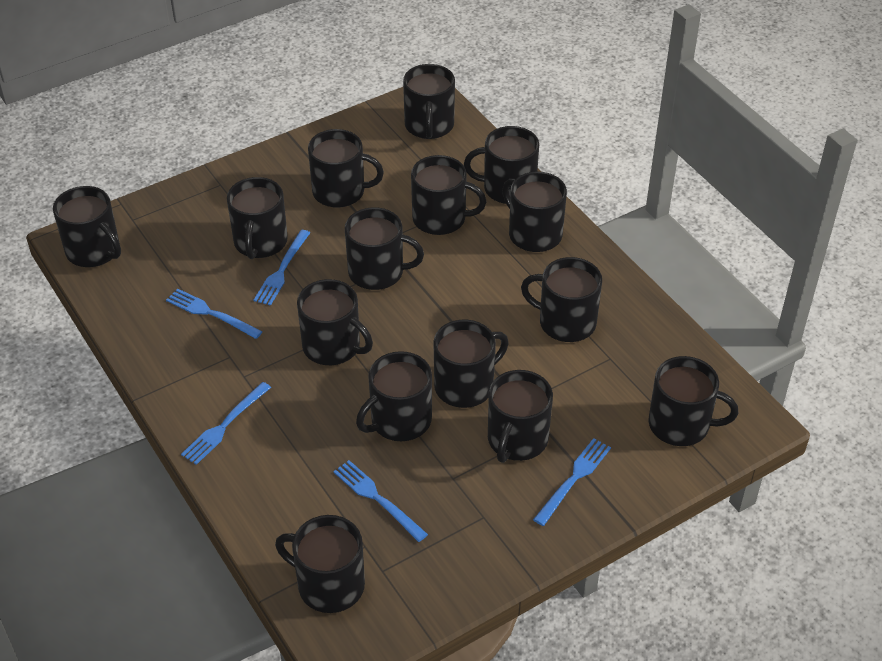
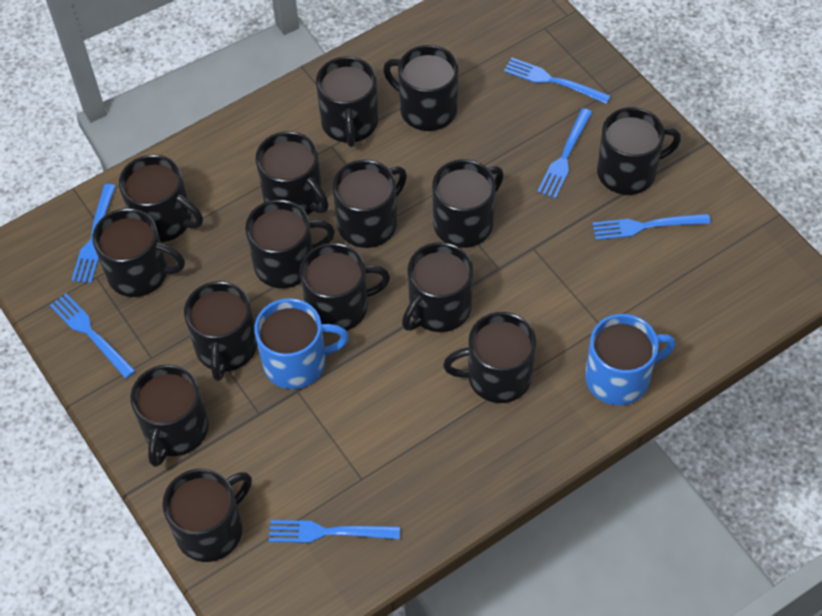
blue fork: [166,288,263,339] [181,382,271,465] [254,230,310,306] [333,460,428,542] [533,438,611,526] = 5 -> [50,293,135,379] [72,184,116,283] [269,520,400,543] [504,57,611,104] [537,108,593,199] [592,214,711,240] = 6
blue mug: none = 0 -> [254,298,349,389] [585,314,676,405] = 2

